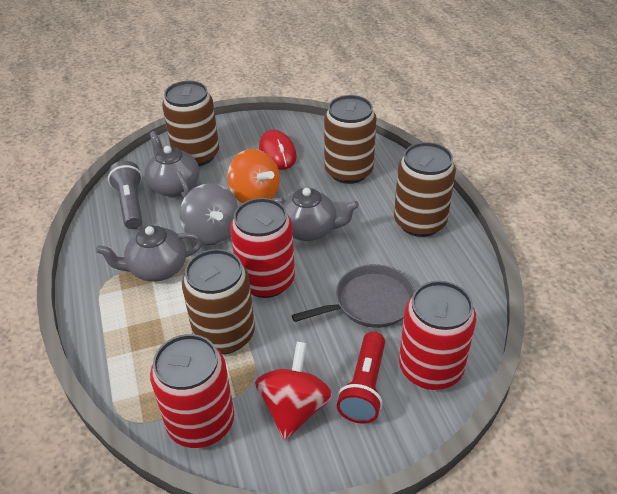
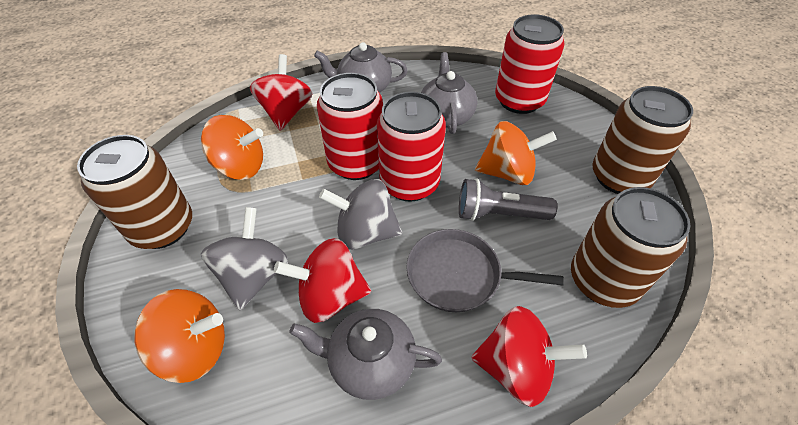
brown can: [162,81,219,166] [182,249,255,354] [324,95,377,184] [394,142,456,237] = 4 -> [77,135,192,249] [571,187,691,308] [592,86,693,194] = 3
grey spinning top: [180,184,239,245] = 1 -> [201,207,288,310] [319,179,402,250] = 2
orange spinning top: [227,149,280,203] = 1 -> [134,289,225,383] [201,115,263,180] [475,121,557,185] = 3
red flashlight: [337,332,385,424] = 1 -> none = 0
red mouse: [259,130,297,170] = 1 -> none = 0
red spinning top: [255,342,332,440] = 1 -> [250,54,312,131] [274,238,371,323] [471,306,587,407] = 3

